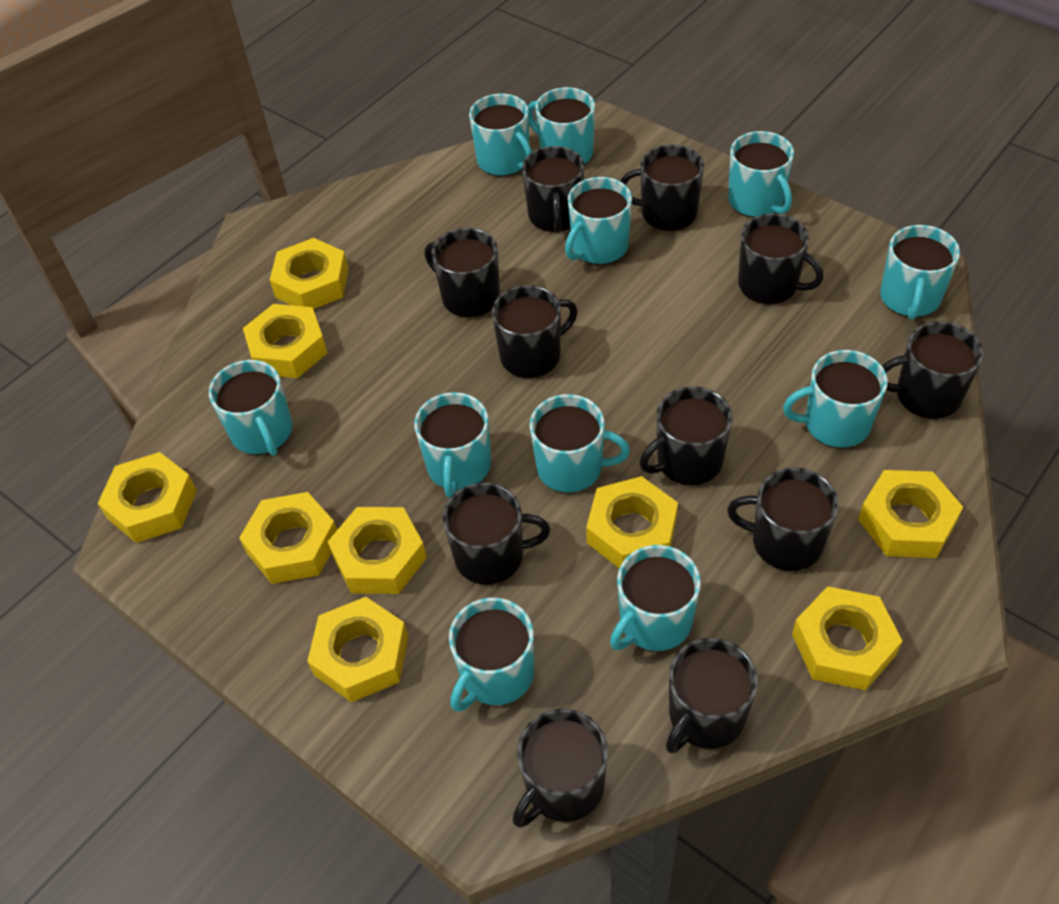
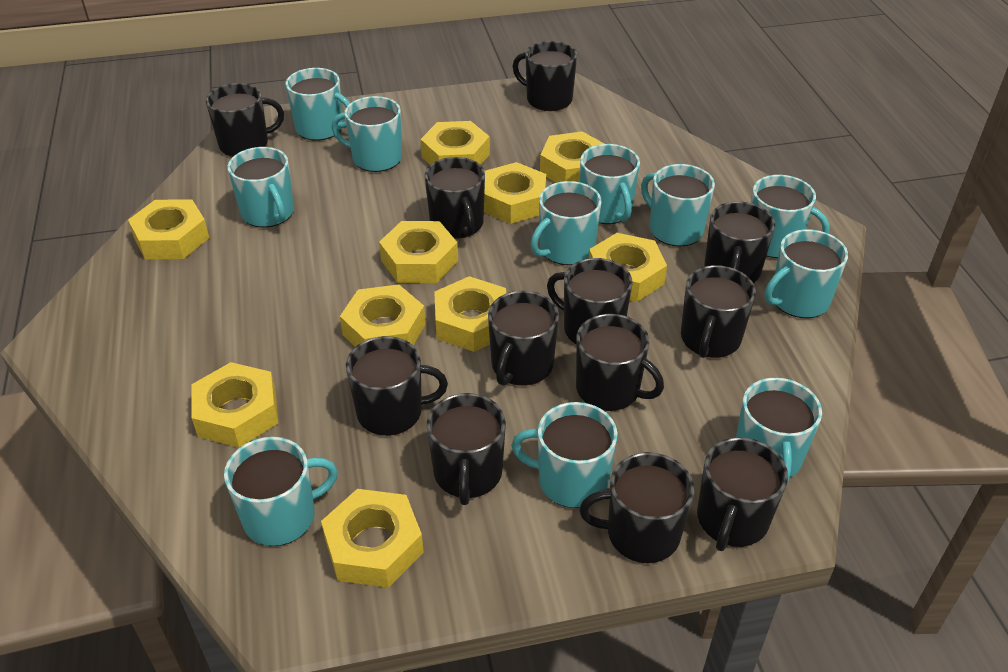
black mug: [425,228,500,318] [443,482,550,585] [492,285,578,378] [513,709,608,828] [522,146,584,233] [620,144,704,231] [640,386,732,486] [666,638,758,754] [727,467,839,571] [738,213,824,305] [882,321,983,419] = 11 -> [206,83,284,157] [346,336,448,436] [425,157,485,239] [427,393,506,505] [488,291,559,386] [513,41,577,111] [547,258,633,344] [576,314,664,411] [579,452,694,563] [681,265,756,358] [697,437,788,551] [705,201,775,283] = 12
yellow nut: [97,452,197,543] [239,492,337,584] [243,304,327,378] [270,238,349,309] [307,597,408,702] [328,507,427,594] [586,476,678,568] [792,586,902,690] [858,470,963,558] = 9 -> [128,199,209,259] [191,362,278,448] [321,489,424,588] [340,284,426,347] [379,221,458,283] [421,121,490,165] [434,276,506,352] [484,162,546,224] [540,131,604,183] [589,233,667,302] = 10

